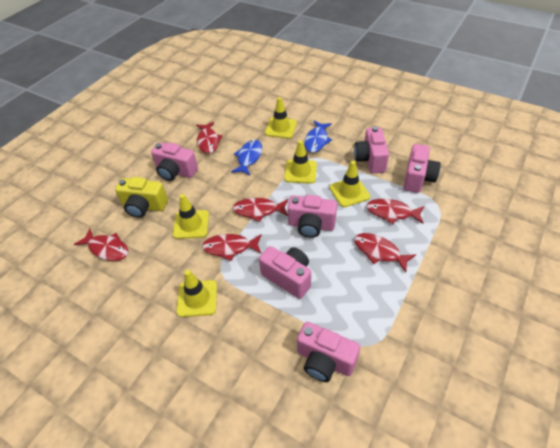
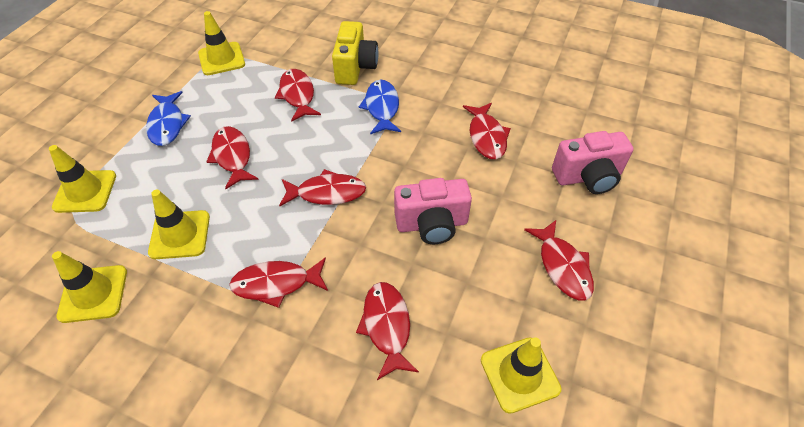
pink camera: [151,142,198,181] [259,246,311,299] [288,195,337,238] [297,322,360,382] [354,126,389,173] [403,144,441,193] = 6 -> [394,178,472,244] [552,131,633,194] = 2
red fish: [74,228,128,261] [196,122,223,153] [202,234,262,261] [233,198,288,222] [354,233,416,272] [366,199,424,224] = 6 -> [206,126,259,189] [229,257,328,308] [275,69,321,122] [279,169,366,206] [356,282,419,380] [463,103,511,160] [524,220,594,301] = 7

